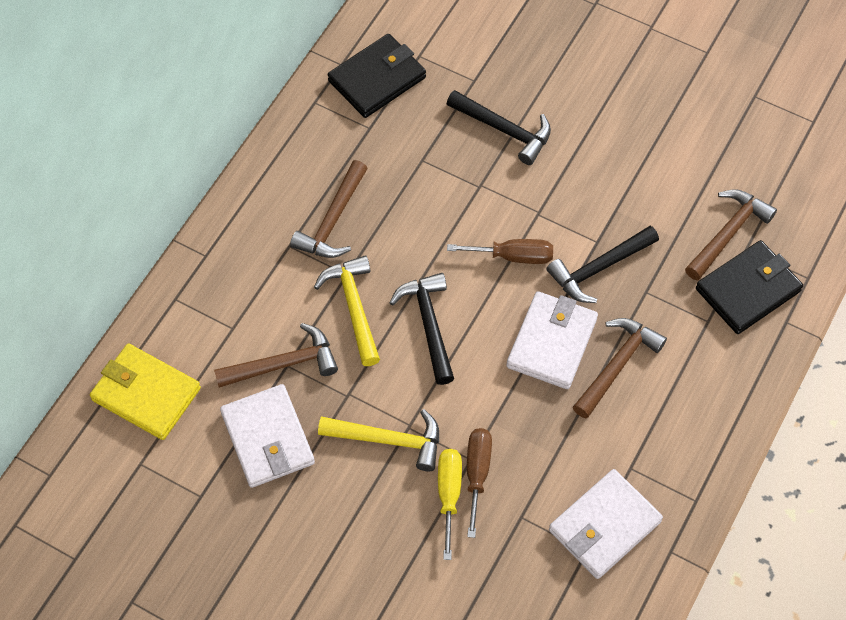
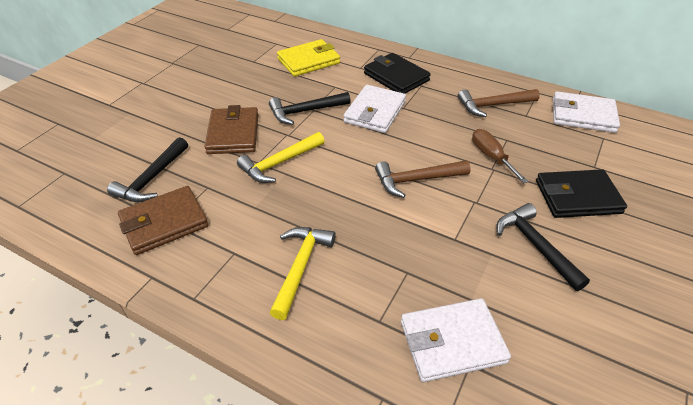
brown hammer: [214,323,338,388] [290,160,368,258] [573,318,667,419] [685,189,777,280] = 4 -> [375,160,471,198] [458,89,540,117] = 2
brown screwdriver: [447,239,553,264] [467,428,492,538] = 2 -> [472,129,529,183] = 1
brown wallet: none = 0 -> [118,186,208,255] [204,105,258,154] = 2
yellow screwdriver: [438,449,462,560] = 1 -> none = 0

